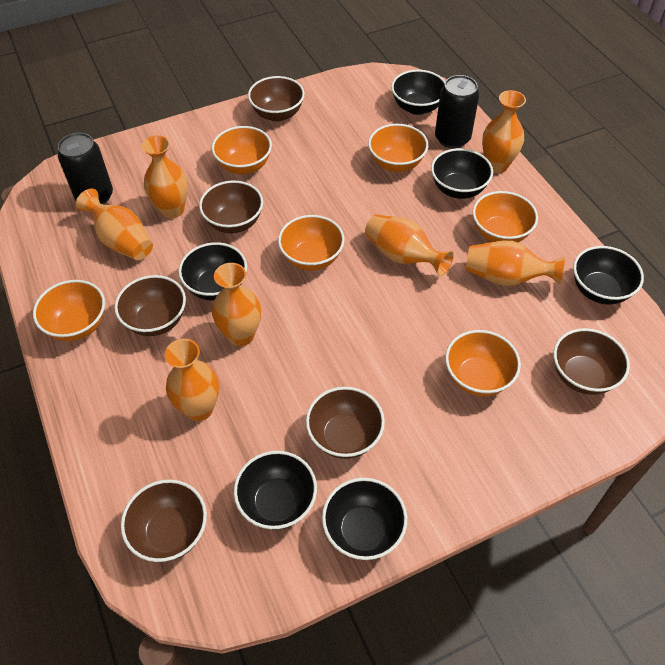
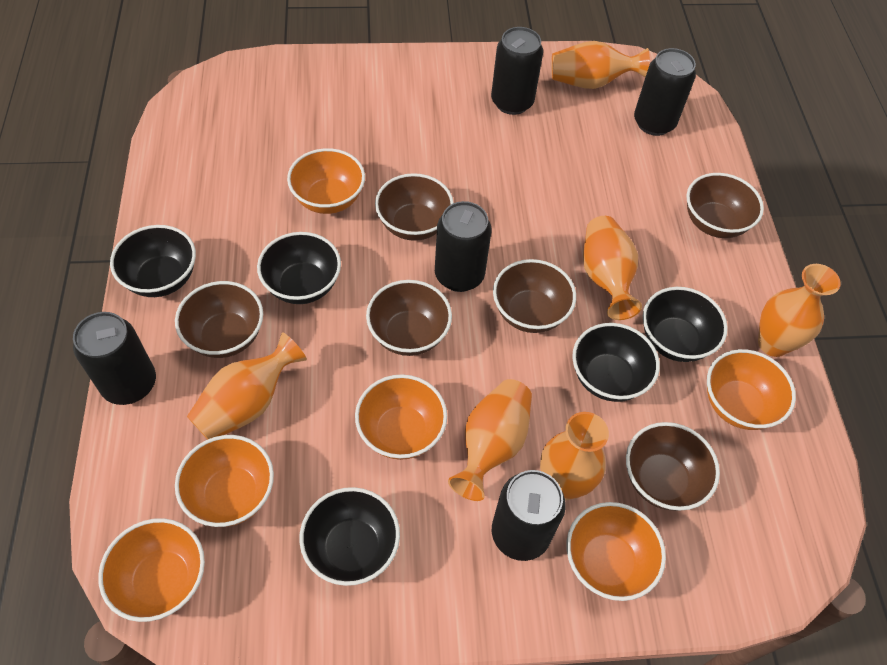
black bowl: [178,242,247,301] [234,451,317,530] [322,478,407,560] [391,70,445,115] [431,148,493,199] [573,246,644,305] = 6 -> [110,225,196,297] [257,232,341,304] [299,487,400,586] [572,323,660,402] [643,287,728,362] = 5
black can: [58,132,113,204] [435,75,479,149] = 2 -> [73,312,156,405] [435,201,491,292] [491,27,543,115] [492,470,566,561] [634,48,696,136] = 5
orange vase: [76,188,153,260] [142,135,188,219] [165,339,219,421] [212,263,261,346] [365,214,454,276] [466,241,565,286] [482,90,526,173] = 7 -> [187,332,307,439] [448,379,532,501] [540,412,609,500] [551,41,650,89] [583,216,642,320] [758,264,841,357] = 6

